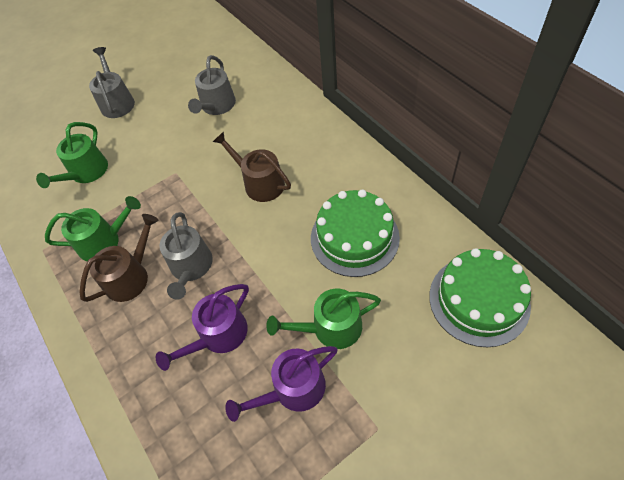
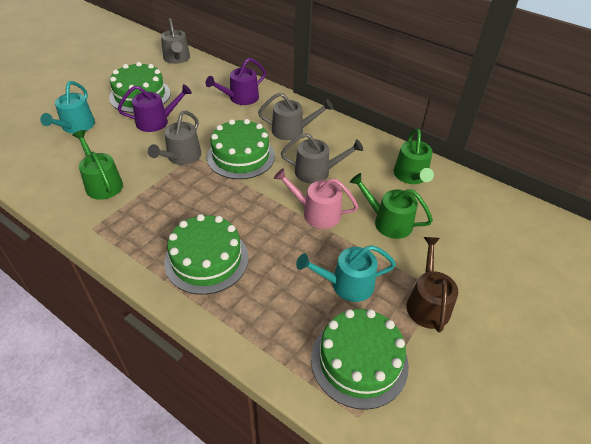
brown watering can: [80,214,159,302] [213,131,291,202] = 2 -> [407,237,458,332] = 1
green cake: [311,190,400,277] [429,248,531,347] = 2 -> [109,62,171,113] [164,214,249,295] [207,119,275,179] [311,309,409,410] = 4
grey watering can: [89,47,135,118] [159,212,213,300] [188,55,236,115] = 3 -> [148,111,201,165] [161,18,190,64] [258,93,333,140] [281,133,363,183] = 4
pink watering can: none = 0 -> [274,168,359,229] = 1
turquoise watering can: none = 0 -> [40,81,95,133] [296,245,396,302] = 2

